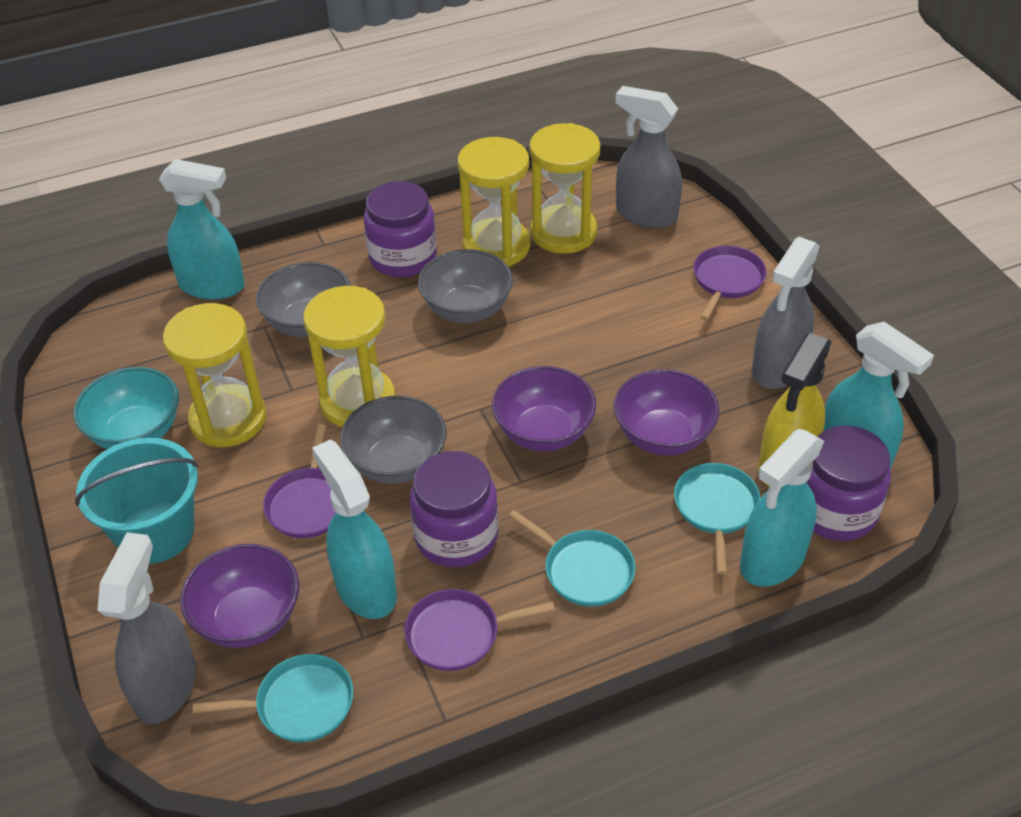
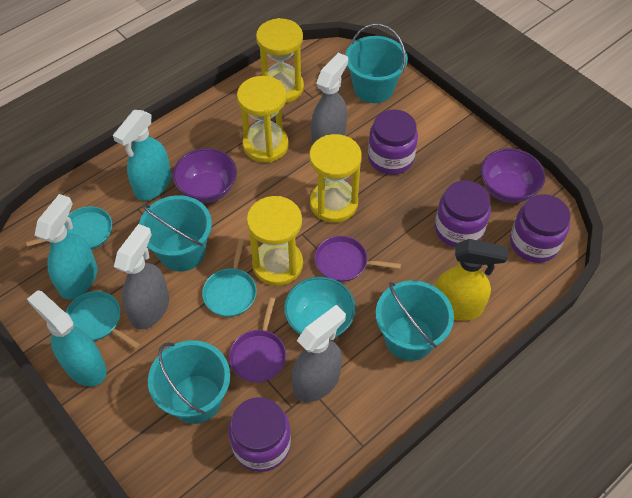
grey bowl: [256,262,351,337] [340,396,447,484] [418,249,513,323] = 3 -> none = 0
purple bowl: [180,544,299,648] [492,366,596,452] [614,369,719,456] = 3 -> [173,148,237,203] [481,148,545,203] = 2
purple jar: [364,181,437,277] [409,451,499,567] [806,425,891,541] = 3 -> [228,397,291,472] [368,109,418,175] [435,180,491,248] [510,194,570,263] = 4
purple pan: [263,424,336,538] [404,589,555,671] [693,246,767,320] = 3 -> [229,298,286,383] [314,236,401,282] = 2
turquoise bucket: [75,438,198,564] = 1 -> [139,195,212,272] [148,340,230,424] [345,24,408,103] [376,281,454,361] = 4
turquoise spray bottle: [159,159,245,300] [312,439,397,619] [740,429,824,587] [823,322,934,470] = 4 -> [27,290,107,386] [35,194,98,300] [113,110,171,201] = 3

